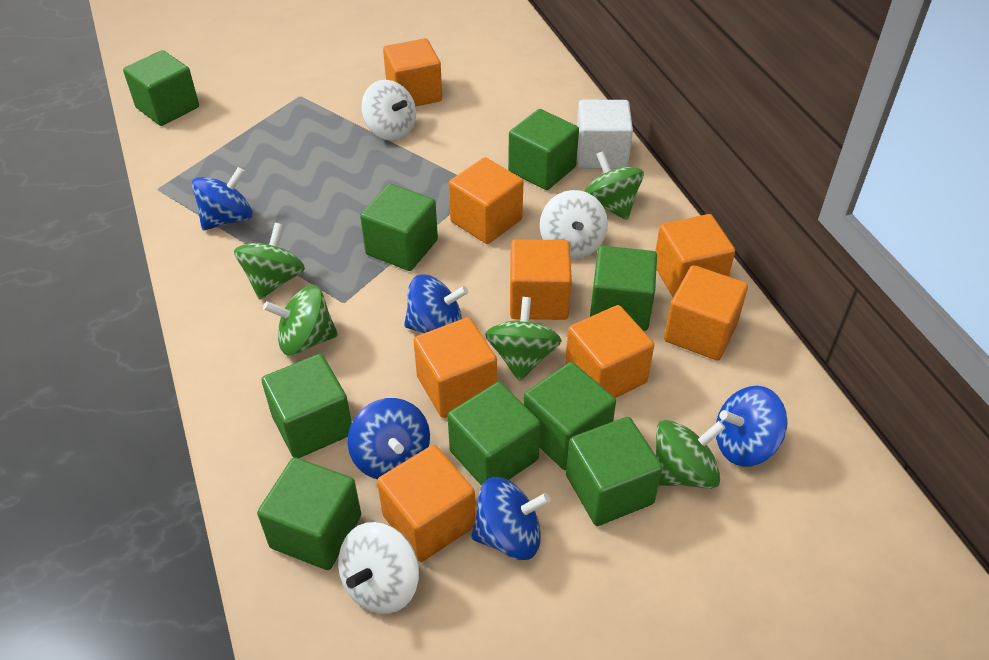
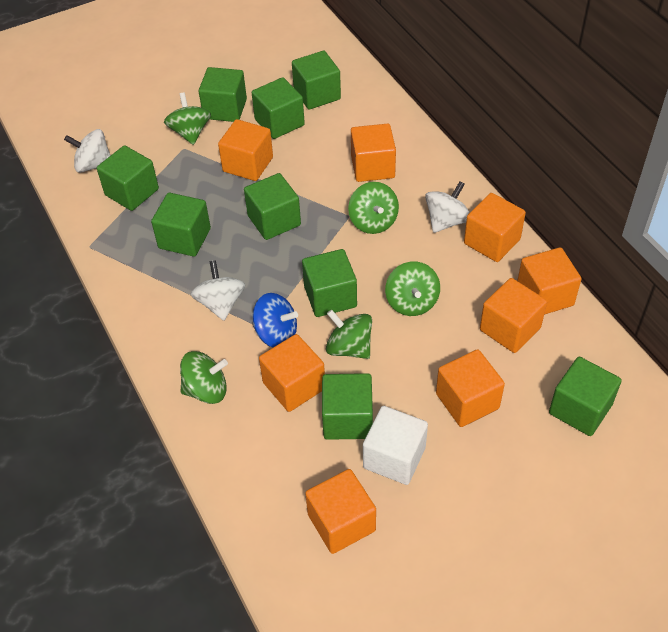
blue spinning top: [192,167,253,230] [348,398,430,479] [404,274,468,333] [471,477,551,560] [716,386,788,467] = 5 -> [252,293,298,348] = 1

